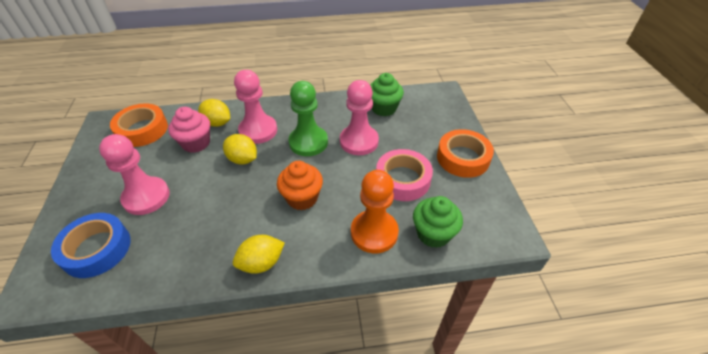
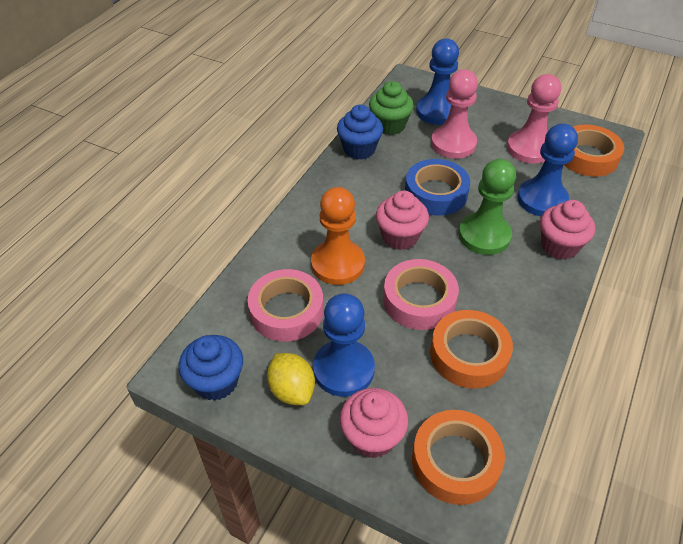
blue cupcake: none = 0 -> [179,335,243,401] [337,105,383,160] = 2
blue pawn: none = 0 -> [313,293,375,397] [416,38,459,125] [517,124,578,216] = 3
green cupcake: [370,73,404,116] [413,196,463,248] = 2 -> [369,81,414,135] = 1
orange cupcake: [277,161,323,210] = 1 -> none = 0
orange tape: [110,103,168,147] [437,129,494,178] = 2 -> [412,410,505,505] [430,310,513,389] [563,124,624,177] = 3
pink cupcake: [168,107,210,153] = 1 -> [340,388,408,458] [376,190,429,250] [540,200,595,260] = 3
pink pawn: [99,134,170,215] [234,70,277,144] [340,80,379,155] = 3 -> [431,69,478,158] [507,74,561,164] = 2
pink tape: [376,149,433,201] = 1 -> [248,269,324,342] [383,259,459,330] = 2
yellow lemon: [198,99,230,127] [223,134,257,164] [233,235,285,274] = 3 -> [267,353,315,405] = 1

